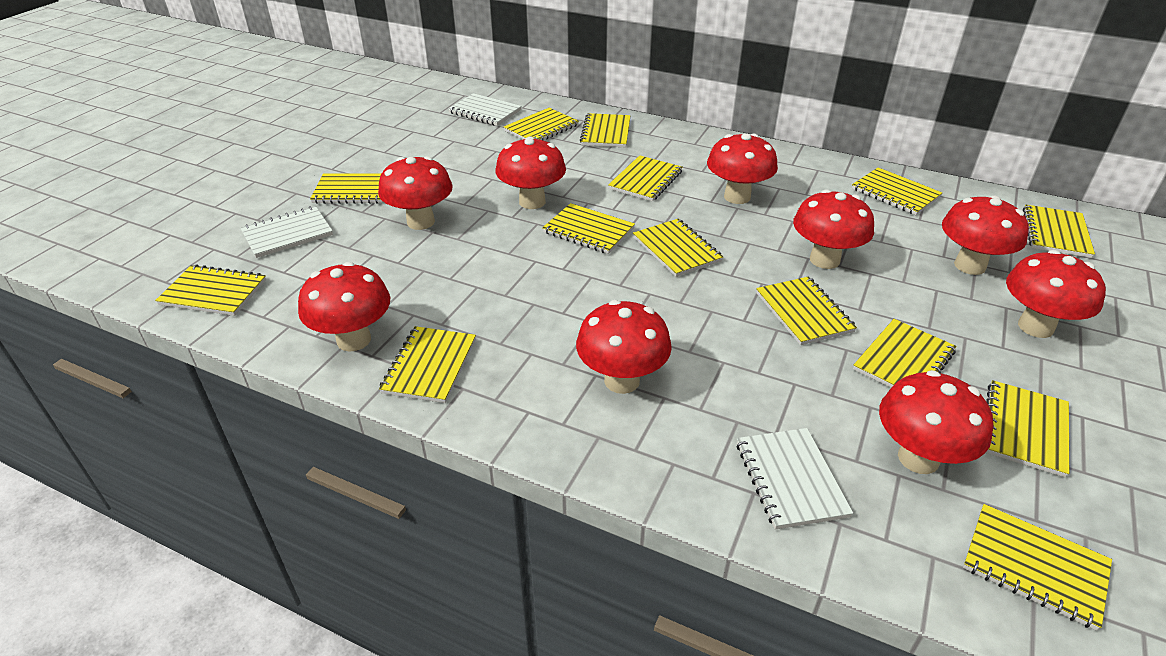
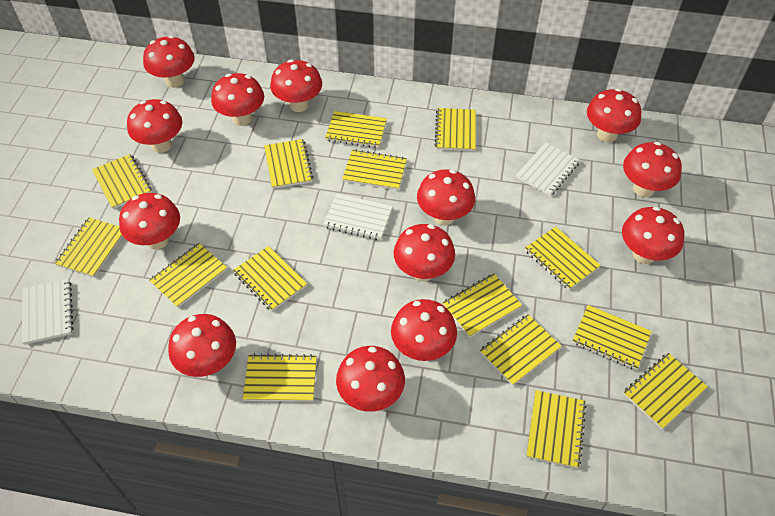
red mushroom: [298,262,390,351] [378,156,453,230] [495,137,566,209] [576,300,672,394] [707,133,778,204] [793,189,874,269] [879,370,993,474] [942,196,1029,275] [1006,250,1106,338] = 9 -> [119,193,180,250] [127,99,182,153] [143,35,195,88] [168,314,236,377] [211,73,264,126] [270,59,322,112] [336,346,405,412] [391,299,457,361] [394,224,455,282] [417,169,475,225] [587,88,641,142] [622,206,684,264] [623,142,682,197] = 13
yellow notebook: [155,265,266,316] [310,173,383,204] [379,326,476,403] [504,108,579,140] [542,203,635,254] [580,113,631,147] [608,155,683,202] [633,219,723,277] [756,276,857,345] [852,167,942,215] [853,319,957,388] [963,504,1112,631] [986,380,1069,477] [1023,204,1095,258] = 14 -> [55,217,123,277] [92,154,152,209] [149,243,227,308] [233,246,307,311] [243,354,317,402] [264,139,313,189] [325,111,387,148] [342,149,407,190] [434,108,476,151] [442,274,522,338] [480,314,562,386] [525,227,601,290] [526,390,587,469] [572,305,652,370] [623,353,708,429] = 15

